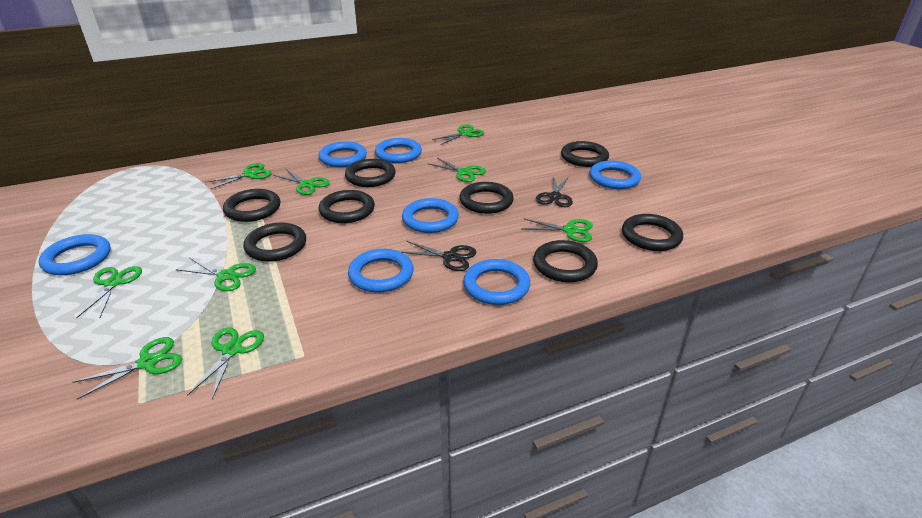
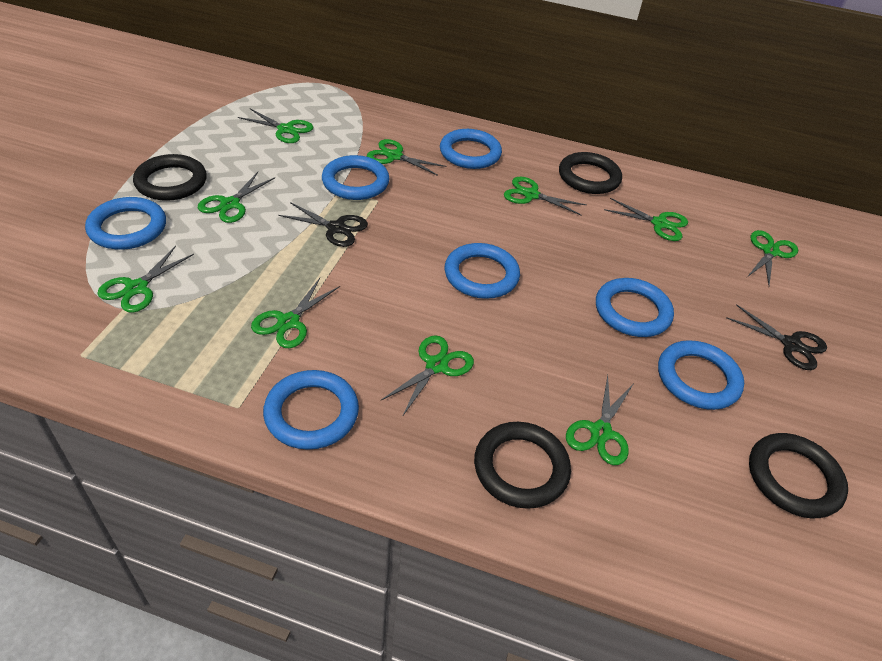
black ring: [223,189,280,222] [243,223,306,262] [319,190,375,223] [345,159,396,187] [460,182,514,214] [533,240,598,283] [561,141,609,167] [622,214,683,251] = 8 -> [133,154,207,201] [474,422,571,509] [559,152,622,194] [749,433,848,518] = 4
green scissors: [72,337,182,400] [76,266,142,319] [176,258,256,291] [187,327,264,399] [206,163,272,189] [273,168,330,195] [427,158,486,182] [432,124,484,145] [522,218,593,242] = 9 -> [97,246,194,313] [198,172,275,223] [238,108,313,143] [251,278,340,348] [367,139,446,176] [380,335,474,415] [504,177,586,215] [566,375,633,465] [604,198,688,241] [747,230,798,286] = 10

